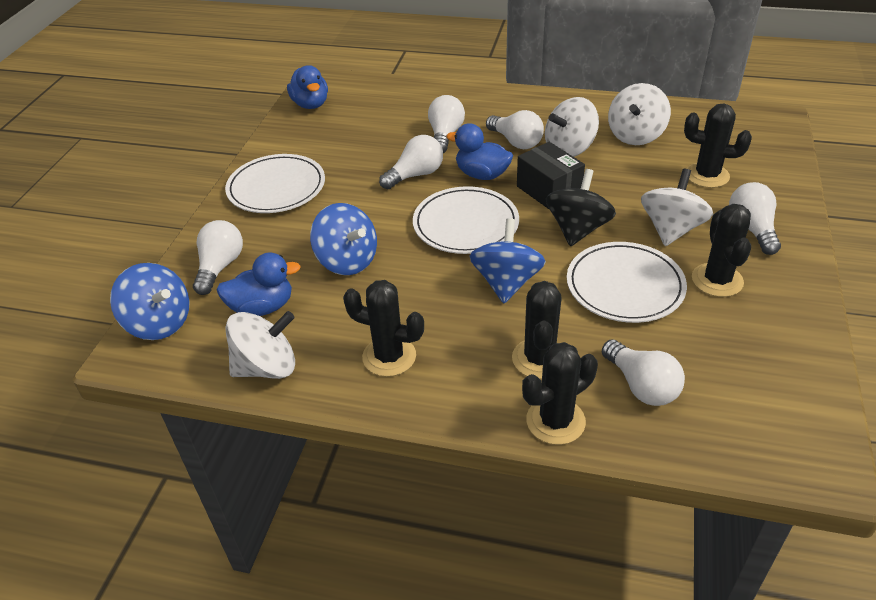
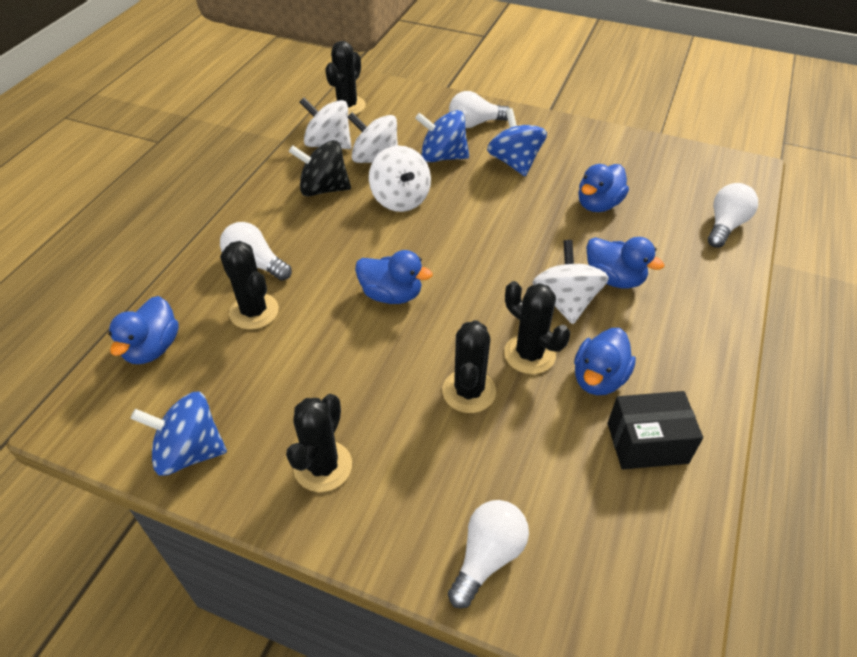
blue duck: [216,252,301,316] [287,65,328,109] [446,123,513,180] = 3 -> [108,296,179,364] [355,250,433,304] [574,328,636,395] [578,164,629,212] [586,237,664,289] = 5
white light bulb: [193,220,243,295] [379,135,443,189] [428,95,465,153] [486,110,544,149] [602,339,685,406] [729,182,781,255] = 6 -> [220,222,292,281] [448,500,529,609] [449,91,510,128] [708,183,758,248] = 4
white plate: [225,154,325,213] [413,186,519,254] [567,242,687,323] = 3 -> none = 0

